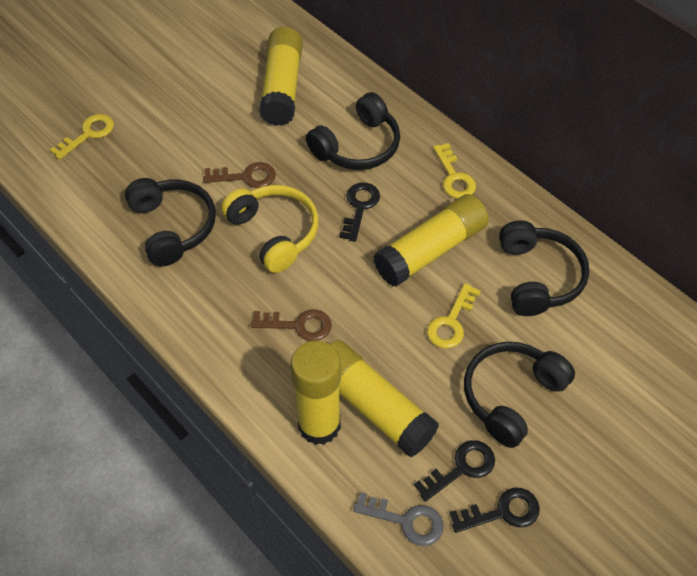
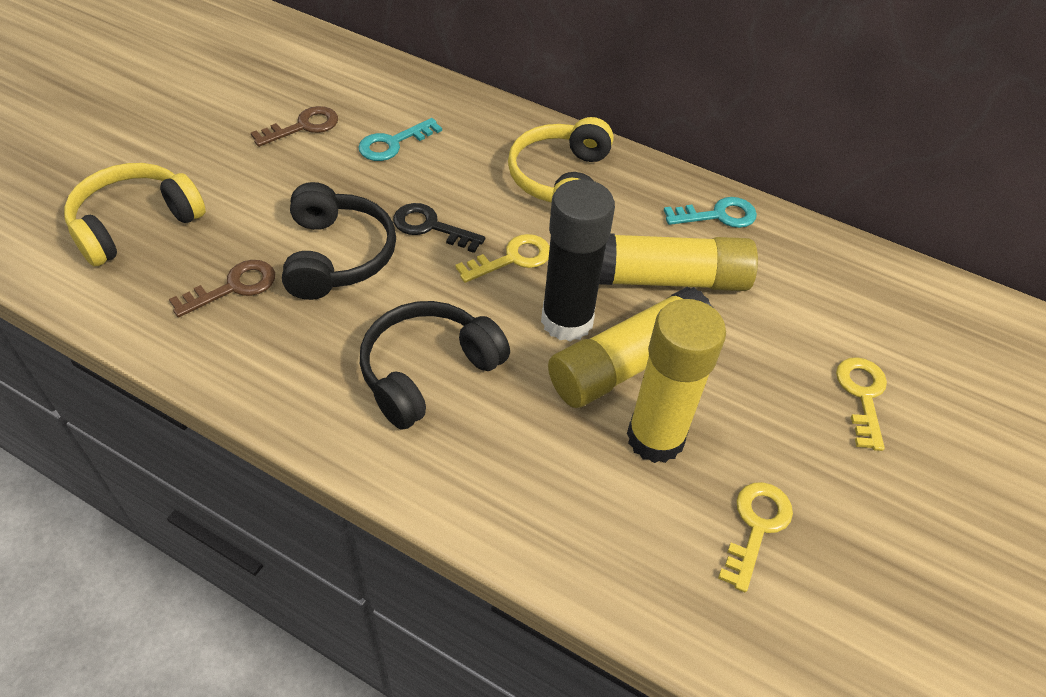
black glue stick: none = 0 -> [541,179,615,342] = 1
black headphones: [125,178,216,266] [306,92,400,170] [464,342,575,448] [499,220,589,316] = 4 -> [282,182,396,300] [360,301,510,430] = 2
black key: [339,182,380,242] [414,440,495,502] [450,488,540,533] = 3 -> [393,203,485,253] = 1
grey key: [353,492,444,546] = 1 -> none = 0
turquoise key: none = 0 -> [358,118,442,161] [664,197,757,228] = 2
yellow glue stick: [259,27,303,126] [291,341,341,445] [330,340,439,457] [373,194,489,287] = 4 -> [548,287,714,408] [599,234,758,291] [627,299,726,463] = 3
yellow headphones: [221,185,319,273] = 1 -> [64,163,206,266] [508,117,613,203] = 2

